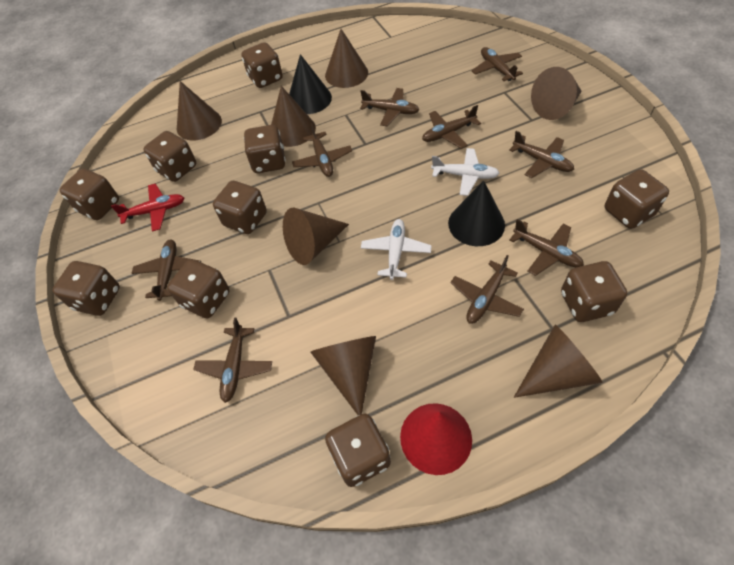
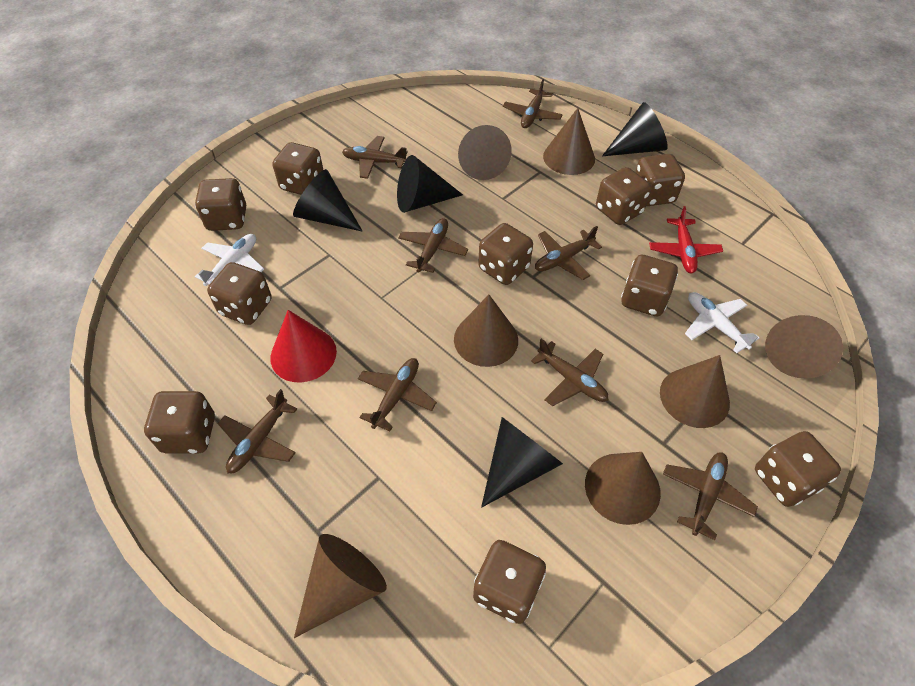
black cone: [289,54,332,114] [448,180,505,246] = 2 -> [293,169,363,232] [397,155,463,213] [481,417,563,507] [602,102,668,156] = 4
brown plane: [132,239,201,301] [193,318,272,403] [292,123,352,177] [360,88,419,126] [422,105,481,149] [450,255,524,324] [472,47,523,81] [509,131,574,178] [509,219,584,276] = 9 -> [218,389,297,473] [342,136,408,179] [358,358,437,431] [398,218,468,273] [503,79,563,128] [531,339,609,406] [535,226,602,280] [663,452,758,540] = 8

